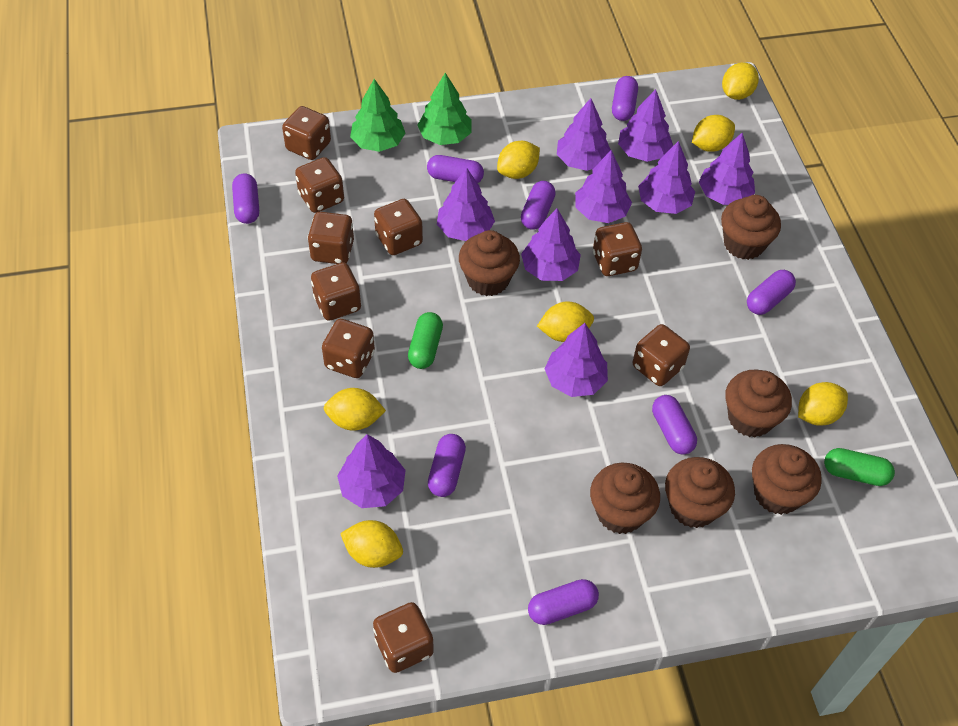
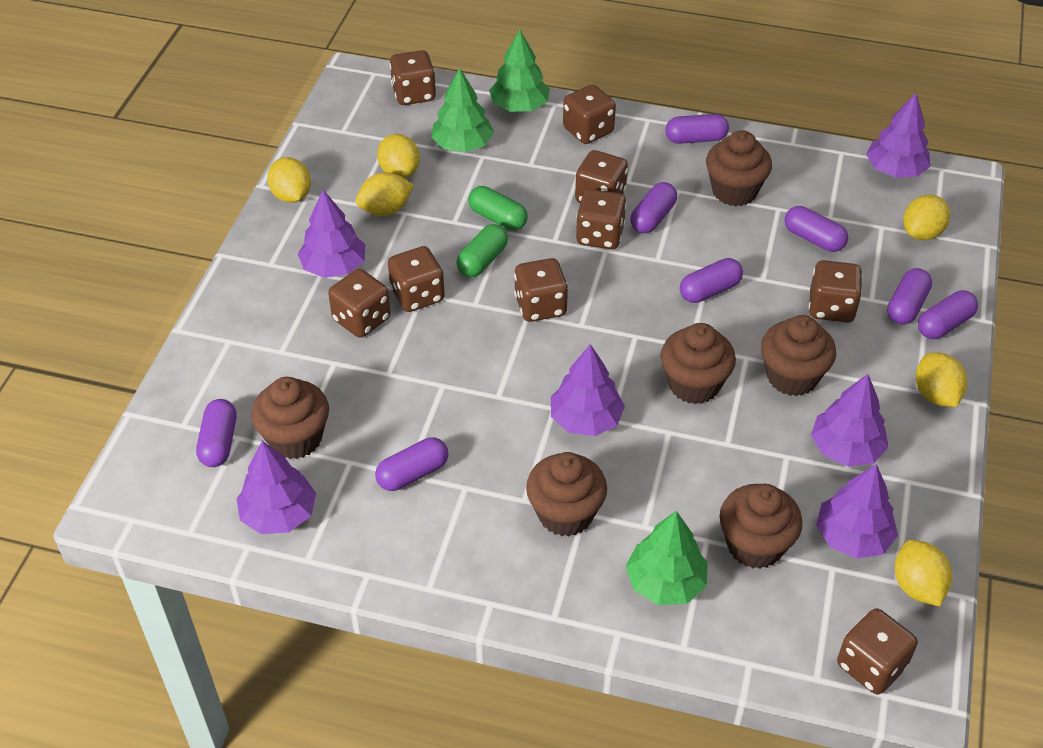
green tree: [350,79,406,152] [417,73,471,145] = 2 -> [431,67,494,152] [489,29,550,112] [626,511,708,605] = 3
purple tree: [337,434,405,508] [437,168,495,241] [521,208,581,281] [545,323,608,397] [557,98,611,171] [575,150,632,223] [618,89,673,162] [638,141,695,214] [699,133,755,205] = 9 -> [237,441,316,534] [298,190,366,278] [551,344,625,436] [811,374,889,467] [816,464,898,559] [866,93,931,178] = 6
yellow lemon: [324,388,386,431] [340,520,403,568] [497,141,540,179] [537,301,594,342] [692,115,735,152] [722,62,759,100] [798,382,848,426] = 7 -> [267,157,311,203] [356,172,414,216] [377,134,420,178] [895,540,952,606] [903,195,950,241] [916,352,967,407] = 6

